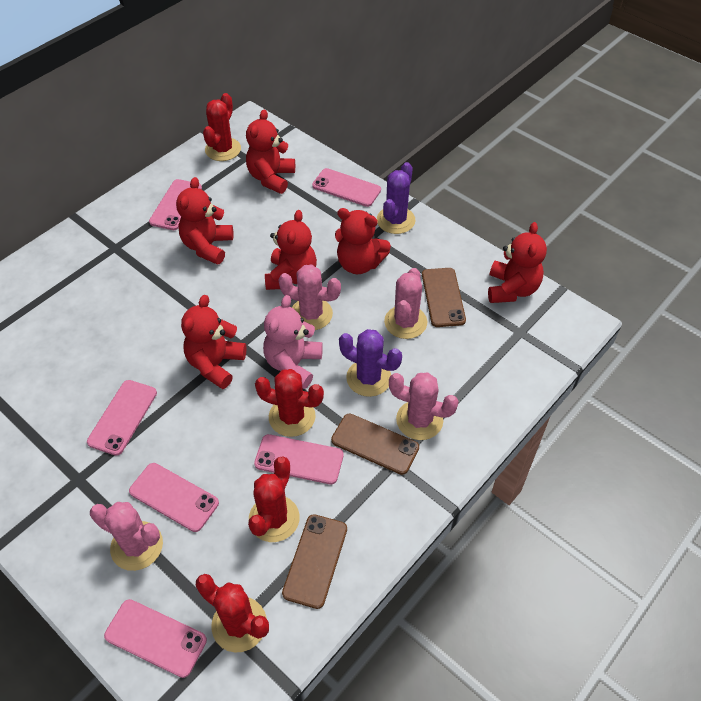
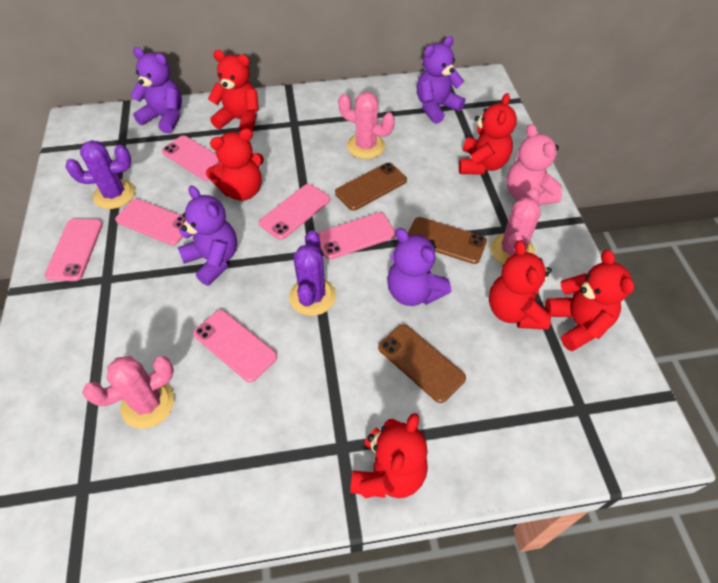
pink cactus: [90,502,163,571] [278,264,341,330] [384,268,427,339] [389,372,459,440] = 4 -> [82,356,174,429] [338,92,395,159] [490,187,541,265] = 3
purple teddy bear: none = 0 -> [130,47,182,133] [178,186,237,286] [387,228,451,306] [417,36,465,124] = 4
red cactus: [196,574,269,653] [203,93,241,161] [248,456,300,542] [255,369,324,437] = 4 -> none = 0

